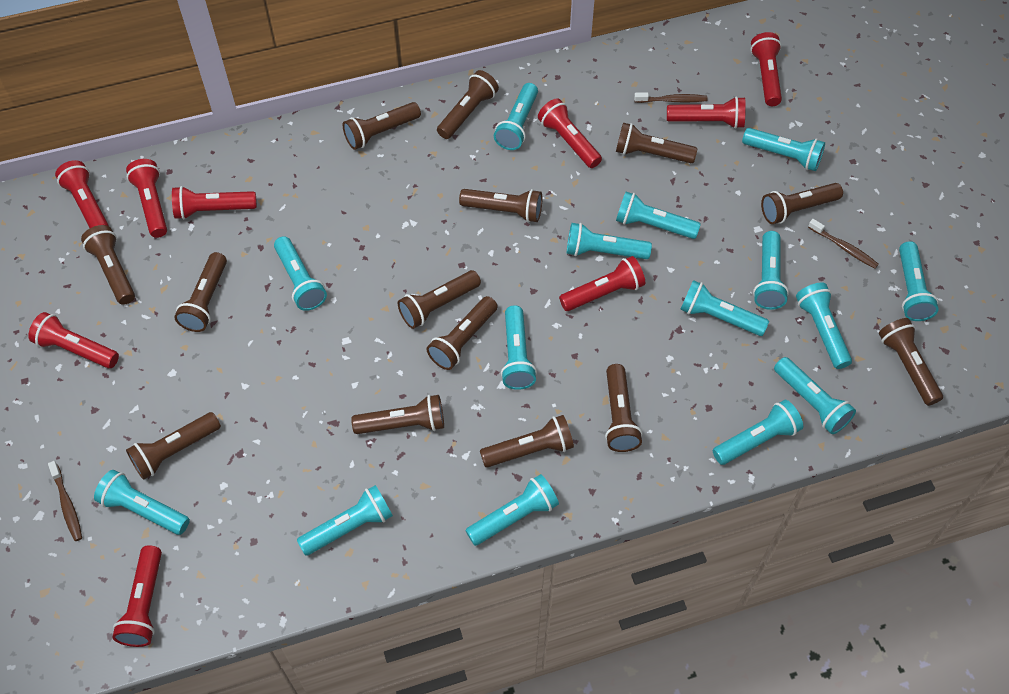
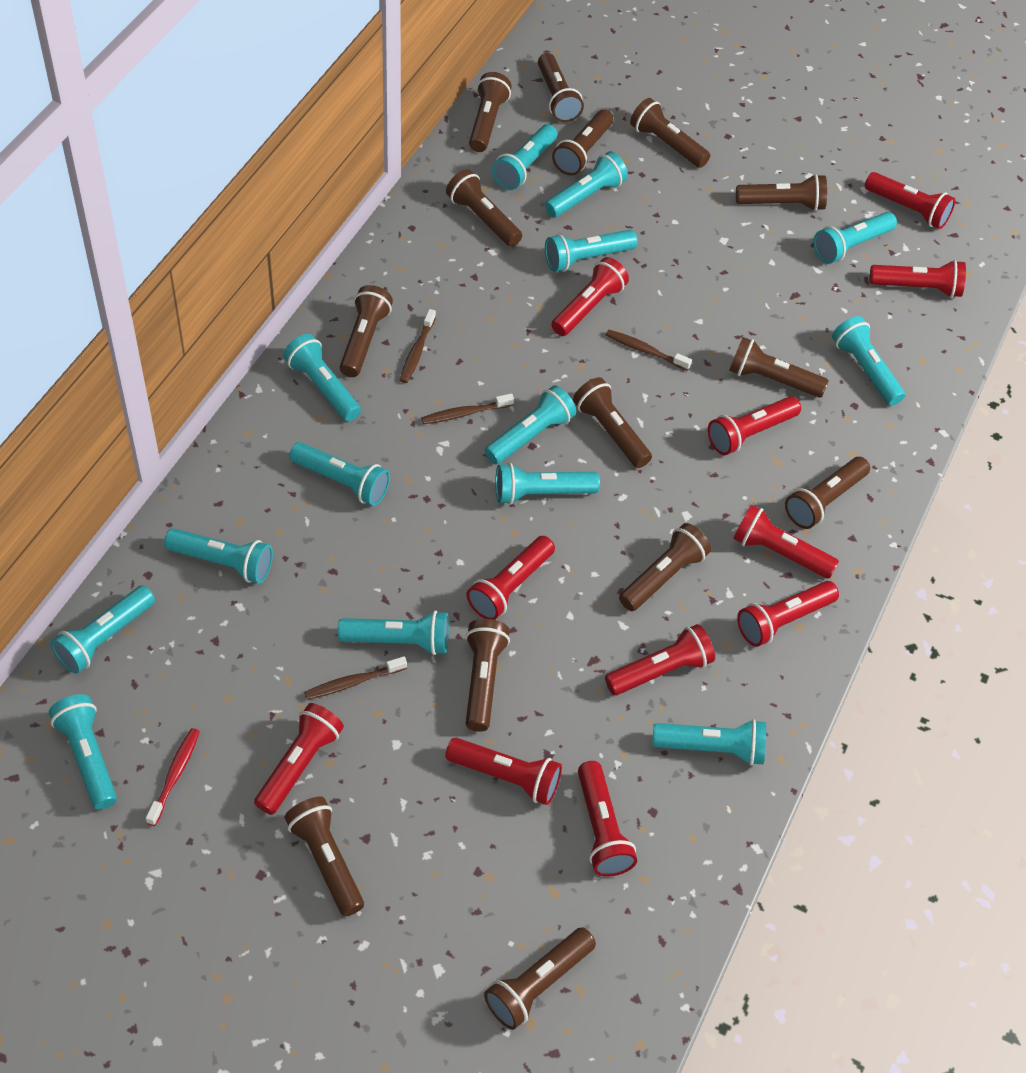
brown toothbrush: [48,461,82,541] [634,92,708,103] [808,219,879,268] = 3 -> [304,656,407,700] [400,309,436,383] [421,393,514,424] [606,330,692,371] = 4
red flashlight: [28,312,119,368] [55,160,109,228] [112,545,162,647] [126,159,167,238] [172,186,257,220] [538,98,602,168] [559,256,645,311] [667,96,746,129] [750,32,782,106] = 9 -> [254,703,344,815] [445,738,562,805] [467,536,555,620] [551,257,629,336] [578,761,637,877] [605,624,715,695] [708,396,801,455] [733,505,839,579] [737,581,839,647] [865,172,955,229] [869,260,966,298] = 11
red toothbrush: none = 0 -> [145,728,200,826] = 1
turquoise flashlight: [94,470,190,535] [274,236,327,311] [297,485,393,556] [465,474,559,546] [494,83,538,150] [501,305,537,390] [567,223,652,259] [616,192,701,239] [680,280,769,336] [713,400,803,465] [742,128,825,171] [753,231,789,310] [774,357,856,434] [796,282,852,369] [899,241,939,321] = 15 -> [49,694,117,810] [51,585,155,674] [164,528,273,583] [283,334,361,422] [289,442,390,506] [338,611,449,655] [485,385,576,464] [492,124,557,190] [495,463,600,505] [545,151,628,217] [545,230,638,272] [652,719,766,765] [813,212,897,264] [832,316,905,406] = 14

